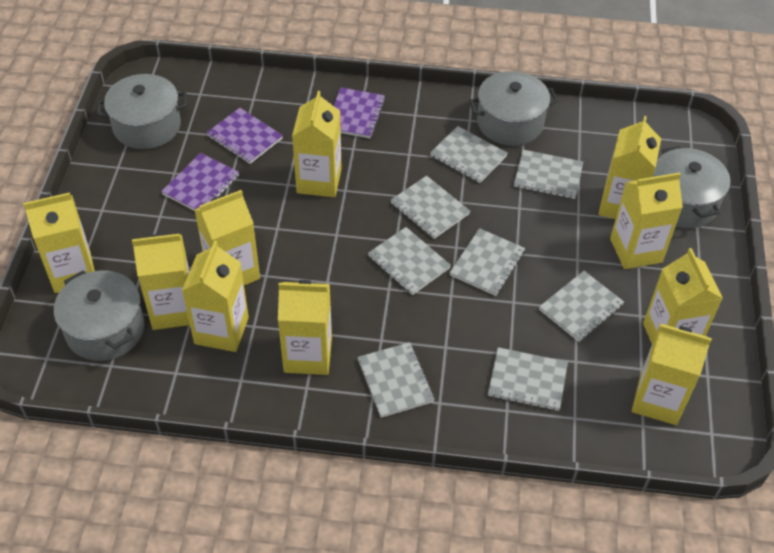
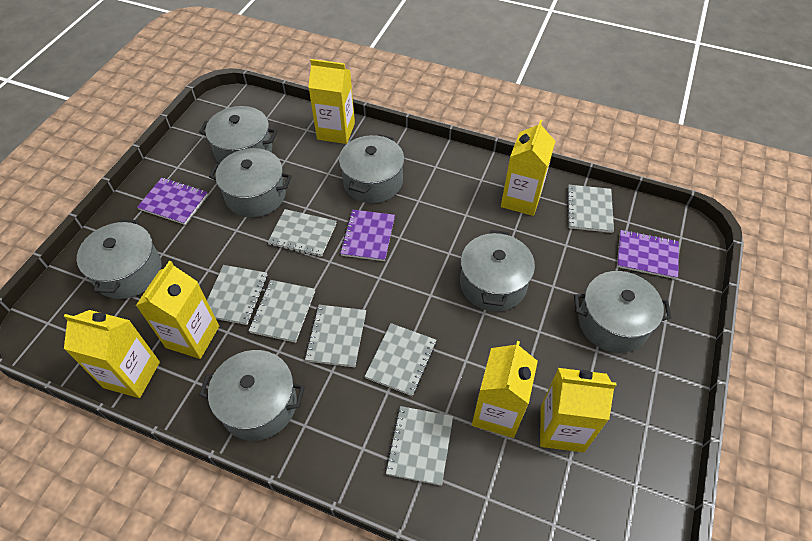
grey notebook: [357,342,435,418] [368,227,451,295] [391,176,470,239] [430,126,508,183] [449,228,525,296] [488,347,568,411] [514,150,583,199] [539,271,624,342] = 8 -> [207,265,268,325] [249,280,315,343] [268,209,337,257] [304,305,366,367] [365,323,436,396] [385,406,453,486] [567,185,614,233] = 7
grey pot: [54,270,144,361] [97,74,187,149] [469,71,558,146] [653,146,730,228] = 4 -> [77,220,162,299] [199,106,277,164] [199,350,305,441] [209,148,292,218] [339,134,404,203] [460,230,535,311] [574,271,671,353] = 7
yellow carton: [23,192,95,293] [132,234,190,330] [182,241,249,352] [194,190,260,285] [278,280,332,375] [292,91,342,197] [598,116,661,219] [610,173,683,269] [632,323,712,425] [643,248,723,343] = 10 -> [64,310,160,398] [136,261,219,359] [308,59,355,144] [472,341,538,438] [501,120,555,216] [540,368,616,453] = 6

